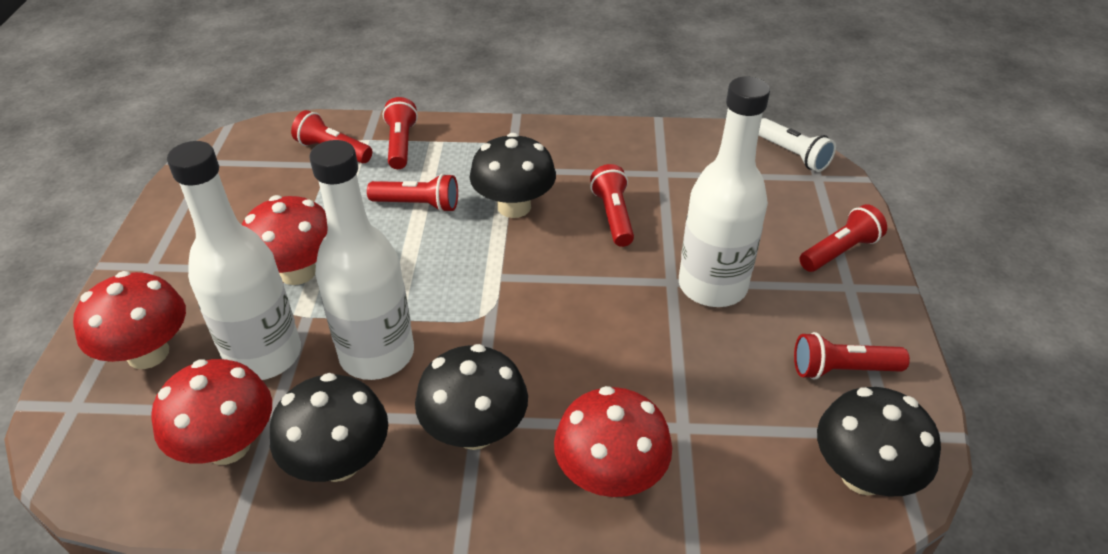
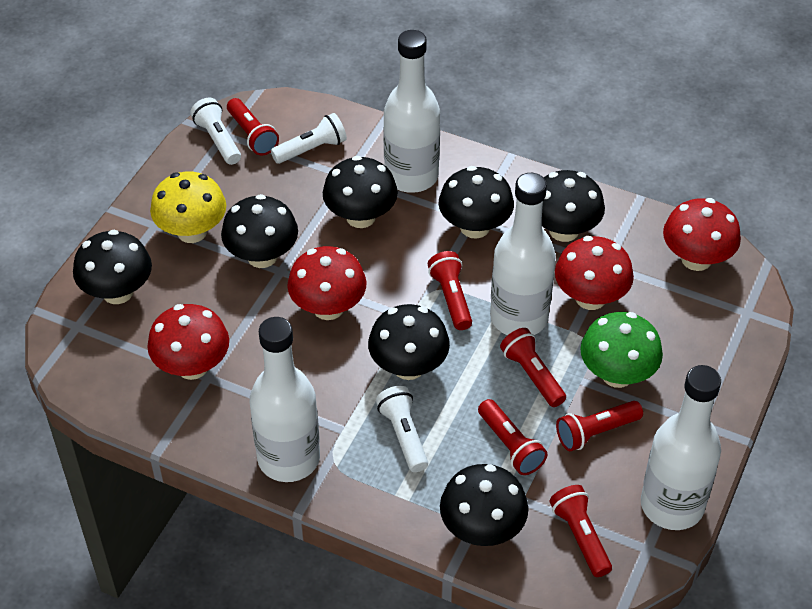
black mushroom: [270,373,388,482] [415,344,528,450] [470,133,556,218] [817,387,941,496] = 4 -> [73,230,152,304] [221,194,298,268] [323,156,398,228] [368,304,450,380] [439,166,514,238] [440,464,528,546] [542,170,605,242] = 7
green mushroom: none = 0 -> [580,312,663,388] = 1
white bottle: [167,141,301,380] [309,140,414,380] [679,77,770,307] = 3 -> [250,317,320,482] [383,30,440,193] [490,173,556,335] [641,365,721,530] = 4
white flashlight: [758,118,836,172] = 1 -> [190,98,241,165] [271,113,347,164] [376,386,428,472] = 3
yellow mushroom: none = 0 -> [150,171,226,243] = 1

